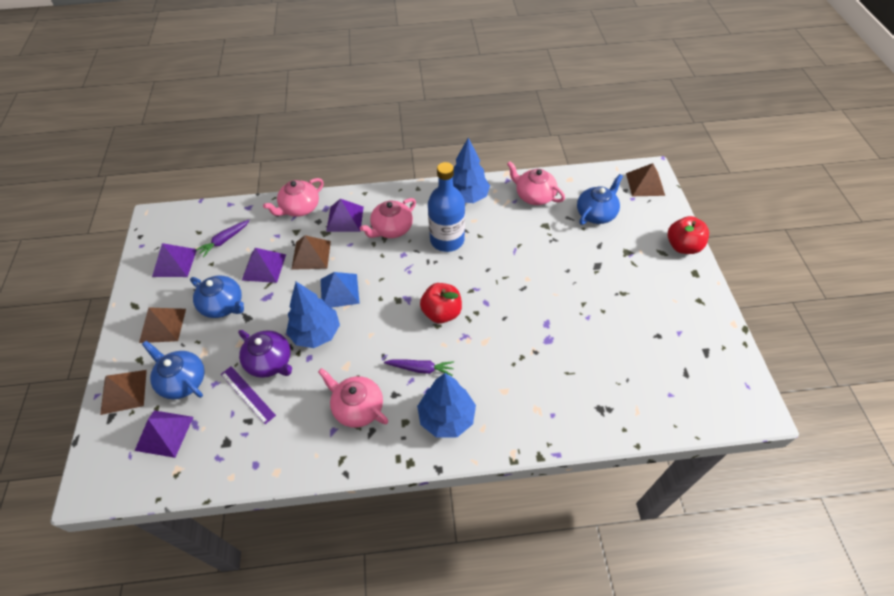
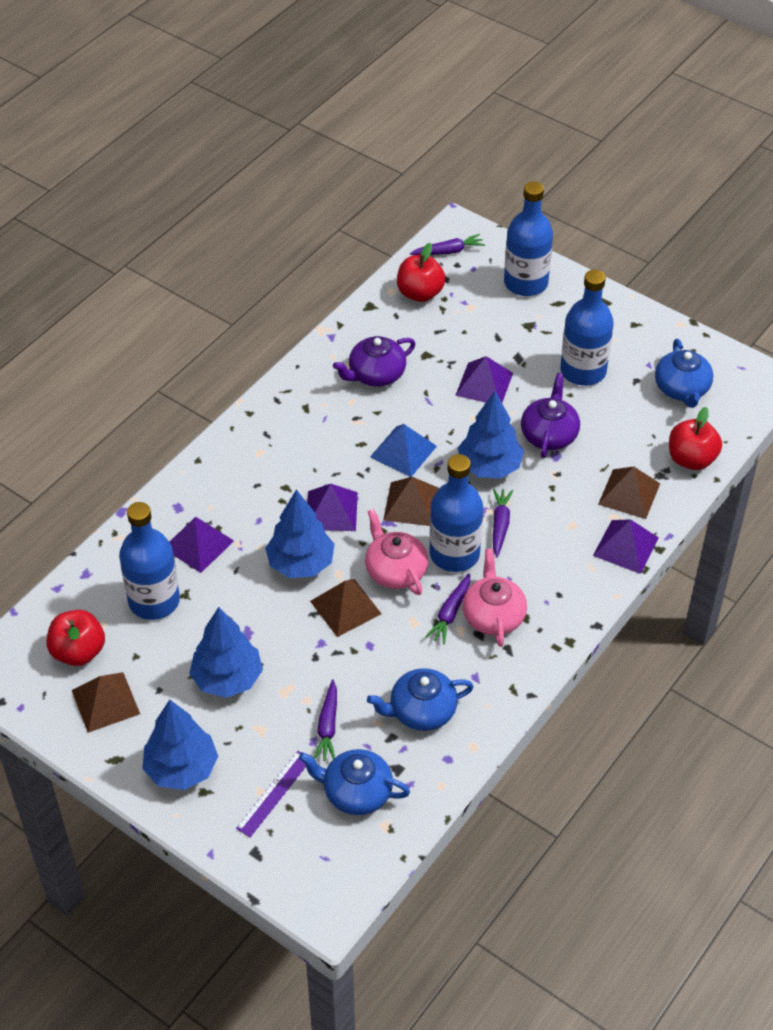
blue bottle: [428,162,465,252] = 1 -> [119,502,180,620] [429,454,483,572] [504,181,553,296] [560,270,614,386] = 4
blue tree: [286,282,340,348] [417,373,476,438] [453,138,490,203] = 3 -> [142,699,218,790] [189,607,263,698] [265,489,335,578] [458,391,524,478] = 4
pink teapot: [263,178,324,217] [318,368,388,428] [360,198,416,238] [507,161,565,205] = 4 -> [365,509,428,595] [463,548,527,647] = 2
purple carrot: [196,220,250,257] [384,359,454,376] = 2 -> [314,679,337,761] [410,234,485,255] [425,573,470,644] [493,488,513,557] = 4
purple teapot: [238,330,292,378] = 1 -> [333,336,416,387] [521,373,580,458] = 2
red apple: [420,283,462,323] [668,216,709,254] = 2 -> [47,610,105,666] [397,243,446,302] [669,407,722,470] = 3

